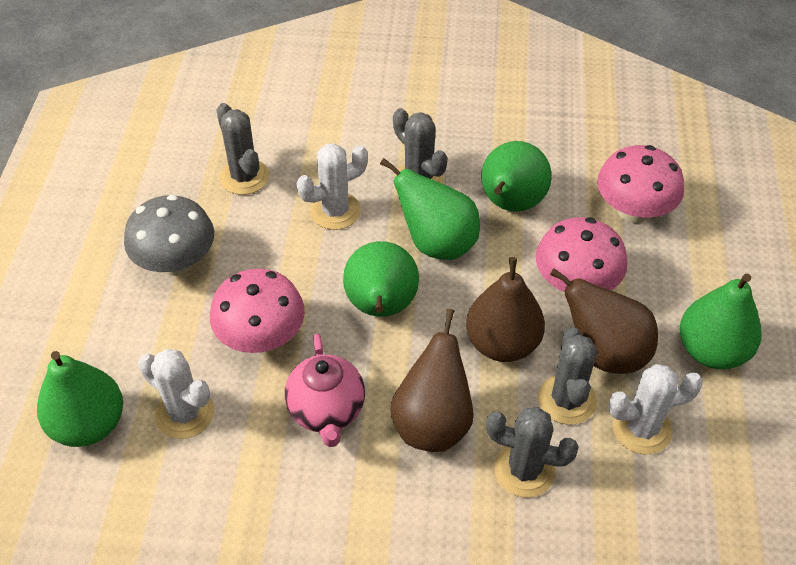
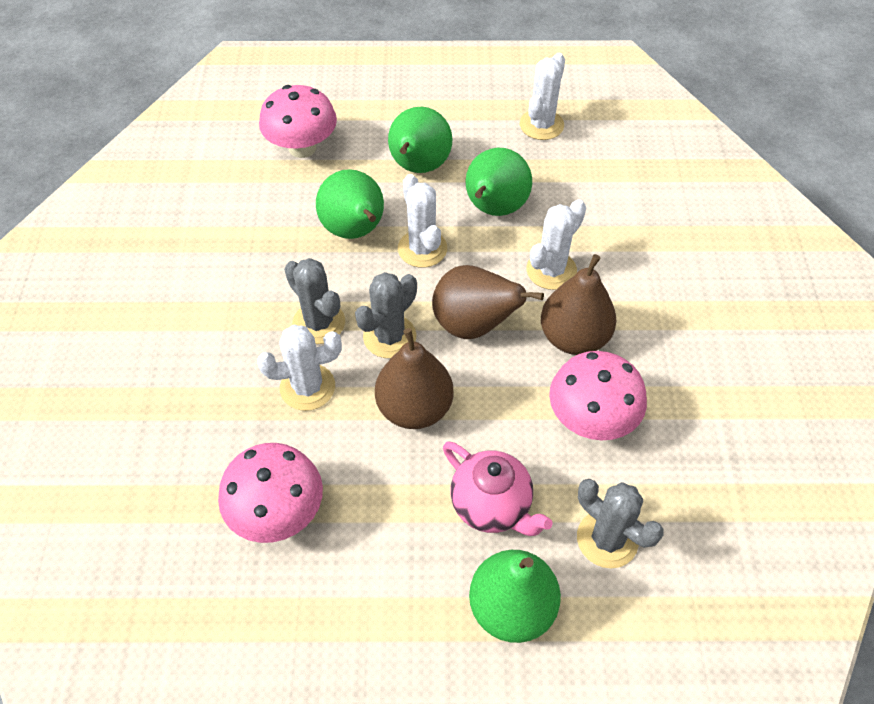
green pear: [37,351,123,447] [343,241,419,317] [380,158,480,260] [481,141,552,212] [680,274,762,369] = 5 -> [316,169,384,239] [388,107,452,173] [465,148,532,216] [469,550,561,643] = 4
grey cactus: [216,103,269,195] [393,108,447,184] [486,407,579,498] [538,327,597,425] = 4 -> [284,258,345,344] [355,272,417,358] [577,479,664,568] = 3
grey mushroom: [124,195,214,276] = 1 -> none = 0
white cactus: [138,349,214,439] [297,143,368,230] [608,364,703,454] = 3 -> [257,325,342,411] [398,174,447,268] [520,53,565,140] [526,199,586,290] = 4

